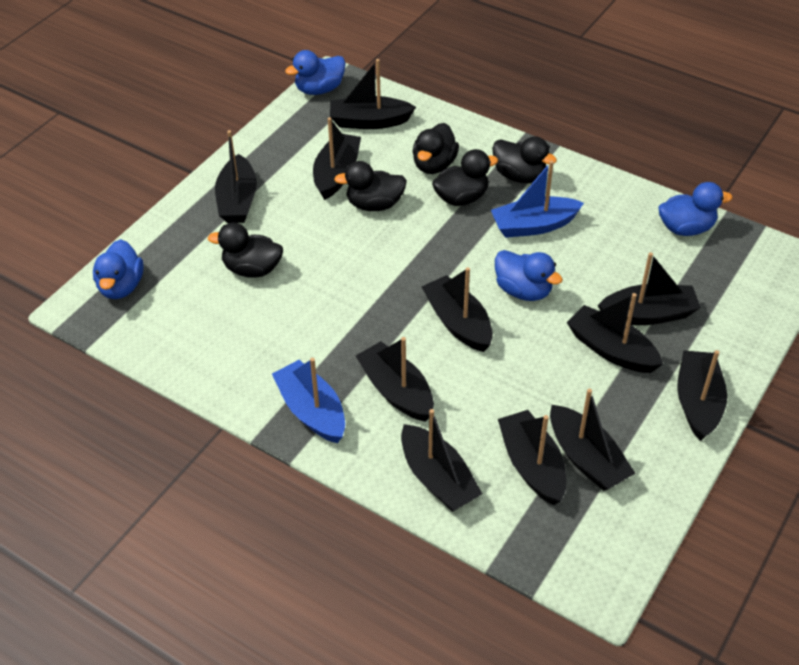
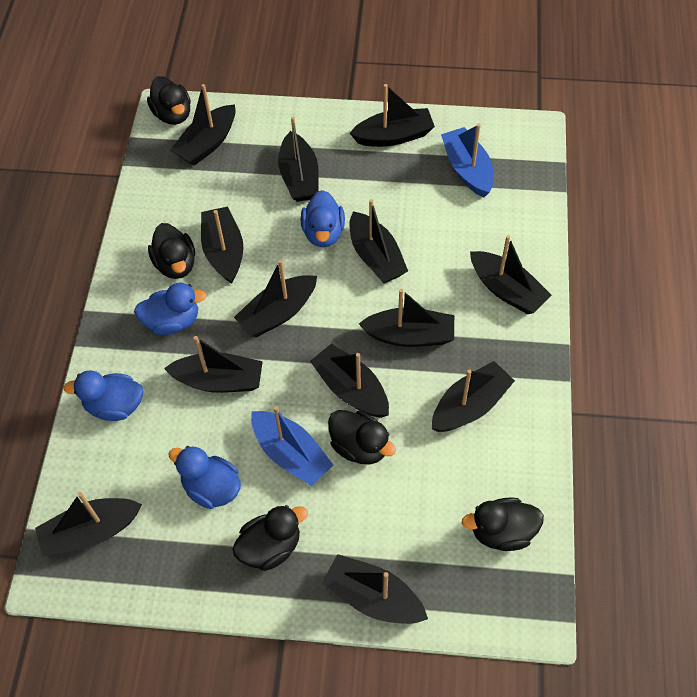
black boat: [215,130,257,223] [313,117,361,200] [330,59,416,129] [356,337,434,422] [401,409,482,512] [422,267,493,352] [498,410,566,505] [550,389,635,491] [567,293,663,373] [598,252,701,325] [677,350,727,441] = 11 -> [35,492,142,557] [164,336,263,393] [170,84,236,166] [201,207,243,284] [234,260,317,337] [278,117,319,202] [310,343,389,418] [322,554,428,624] [349,199,408,284] [350,84,435,147] [359,289,454,347] [432,361,515,432] [470,235,552,314] = 13

